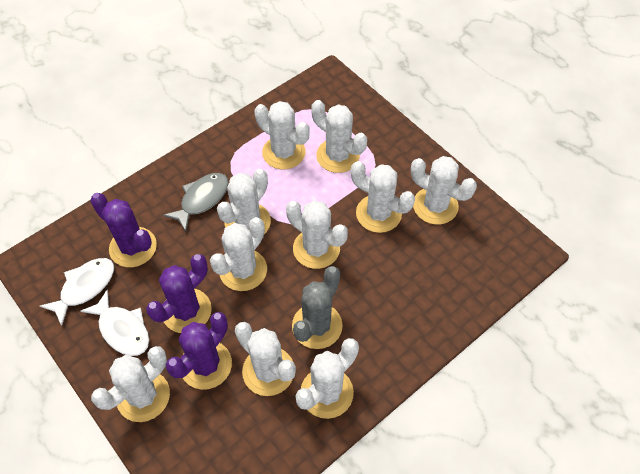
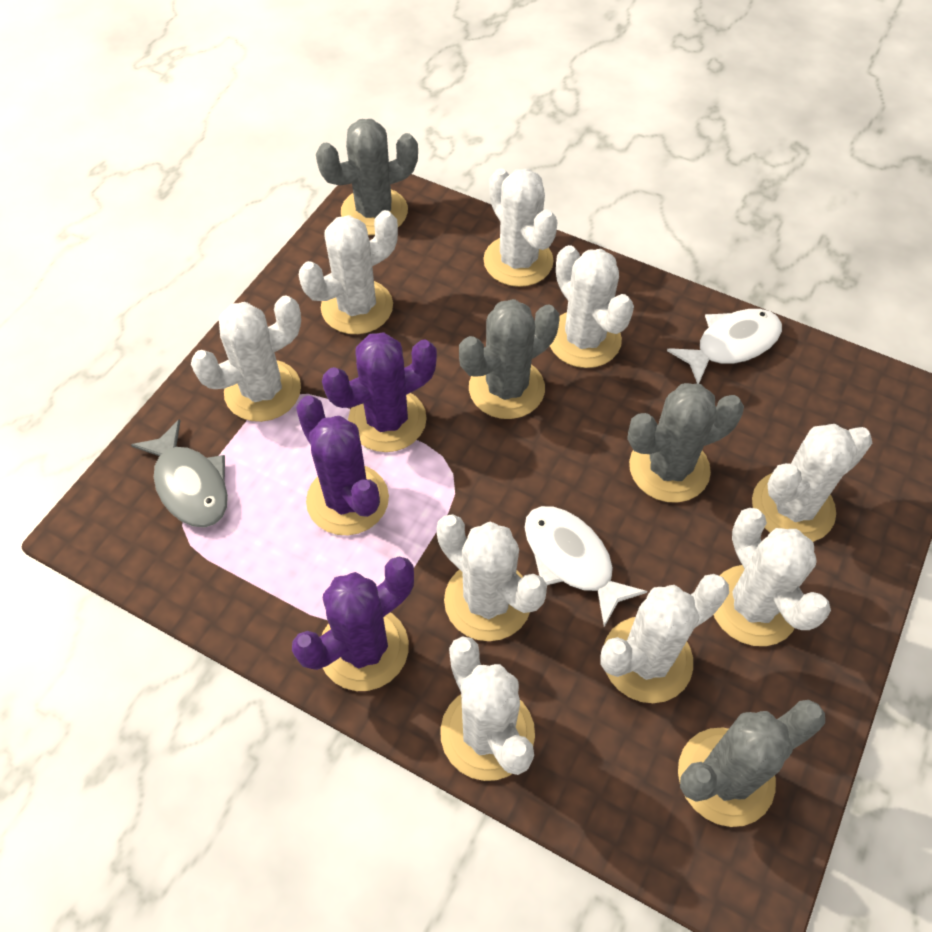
grey cactus: [292,266,343,349] = 1 -> [316,119,418,235] [459,299,560,419] [627,383,744,503] [678,700,825,827] = 4
white cactus: [91,346,170,422] [210,217,267,291] [217,169,271,234] [235,322,296,396] [255,101,310,169] [286,200,348,269] [295,338,359,419] [311,100,367,173] [351,161,415,233] [411,156,477,225] = 10 -> [191,295,301,422] [299,210,398,334] [437,514,547,641] [440,636,535,781] [483,168,558,287] [550,245,634,368] [600,574,729,703] [713,508,831,646] [752,424,872,542] = 9

